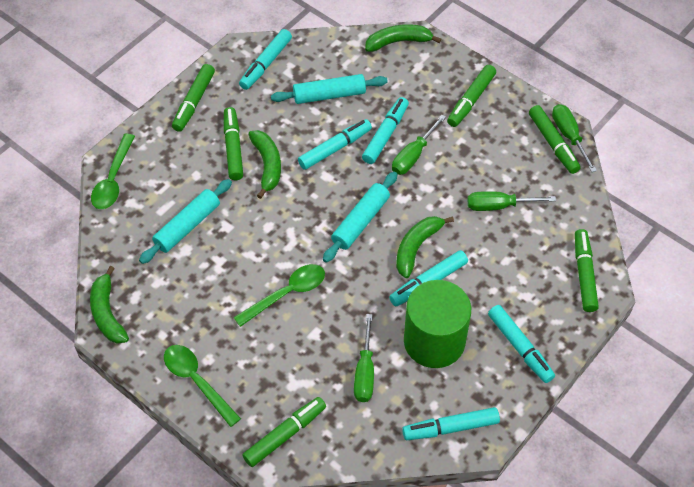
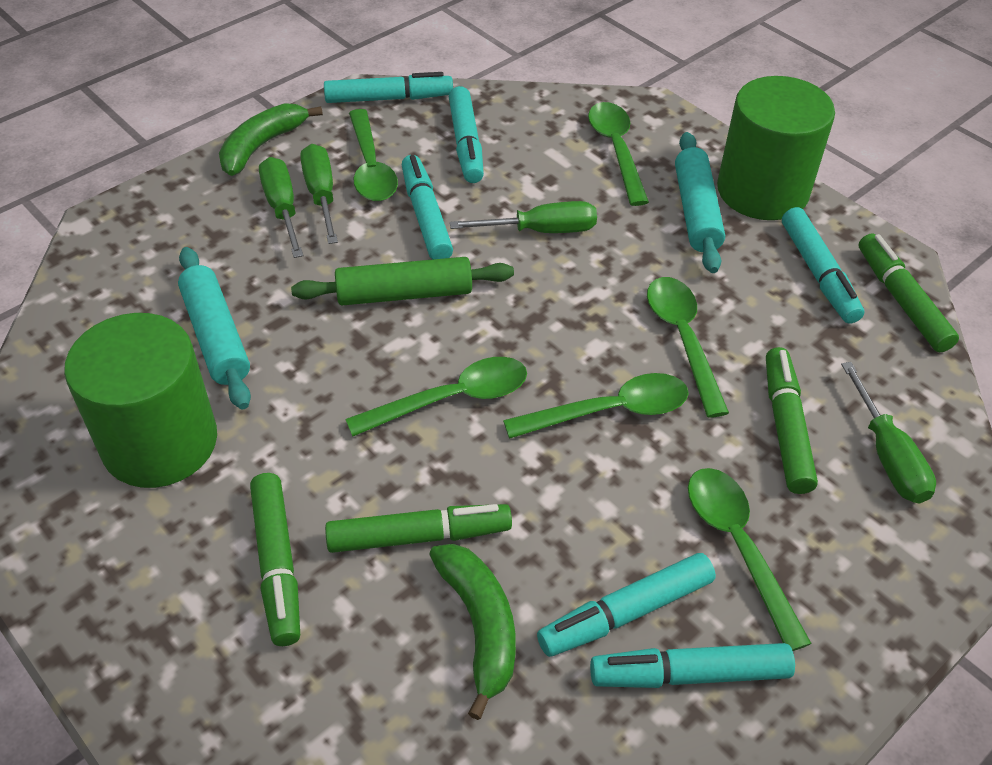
green banana: [90,266,129,344] [248,130,281,199] [365,24,441,52] [396,216,454,278] = 4 -> [219,103,323,176] [429,544,516,720] = 2
green cylinder: [404,280,471,368] = 1 -> [64,313,217,488] [717,76,835,220] = 2
green marker: [172,64,215,132] [224,107,243,180] [242,397,326,467] [447,65,496,127] [529,105,581,174] [575,229,599,312] = 6 -> [250,473,300,646] [325,504,512,553] [766,347,818,494] [859,233,959,352] = 4
green rolling pin: none = 0 -> [291,257,514,305] = 1
green spoon: [91,134,135,209] [164,345,241,427] [233,264,325,327] = 3 -> [346,357,527,437] [349,109,398,201] [503,373,689,439] [588,102,649,206] [647,277,729,418] [688,468,812,651] = 6
turquoise rolling pin: [139,179,232,264] [271,74,388,104] [323,172,397,263] = 3 -> [178,247,251,410] [675,132,725,273] = 2

